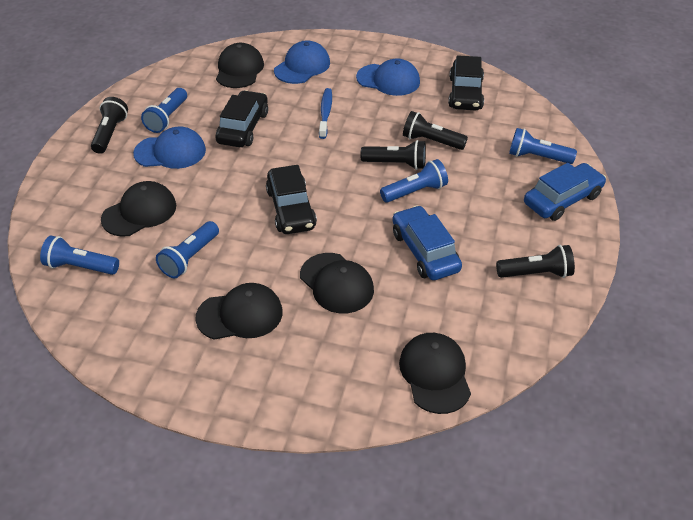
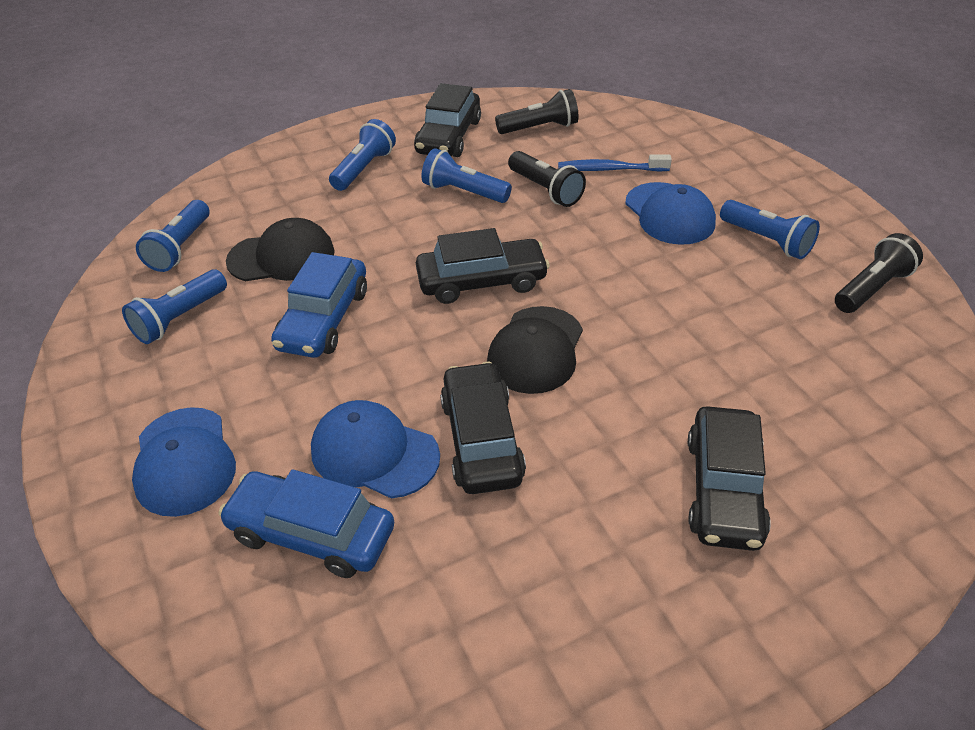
black cap: [101,181,176,237] [195,283,283,340] [216,43,264,88] [300,253,374,313] [399,333,471,414] = 5 -> [226,218,335,281] [487,306,583,394] = 2
black car: [215,90,268,147] [266,165,317,234] [448,55,484,110] = 3 -> [414,83,481,157] [416,228,550,304] [440,362,526,494] [688,406,771,551] = 4
black flashlight: [91,97,128,154] [360,140,426,170] [403,111,468,150] [496,245,575,278] = 4 -> [495,89,579,134] [508,151,586,207] [835,233,923,313] = 3

